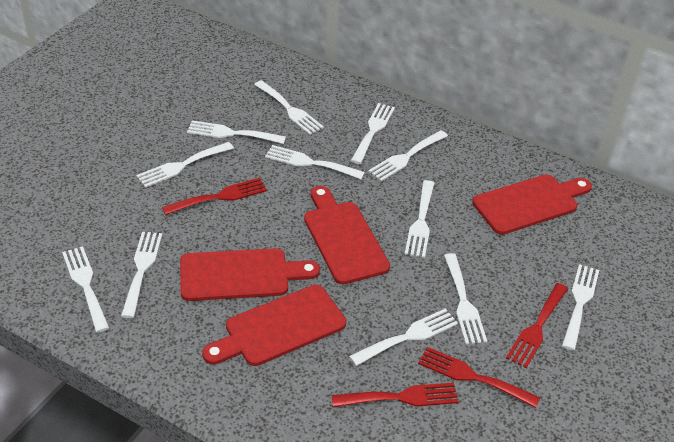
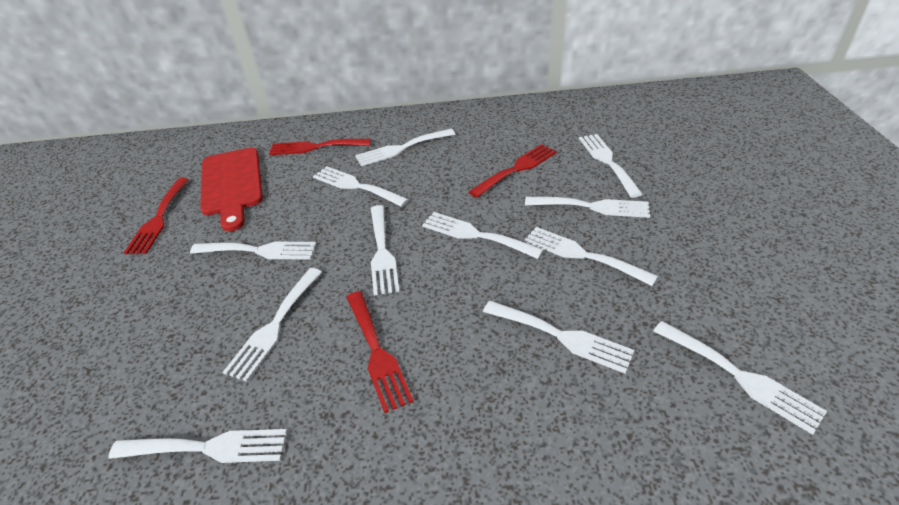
red cutting board: [180,248,320,301] [202,285,346,366] [304,186,390,284] [472,174,592,235] = 4 -> [200,147,263,231] = 1

